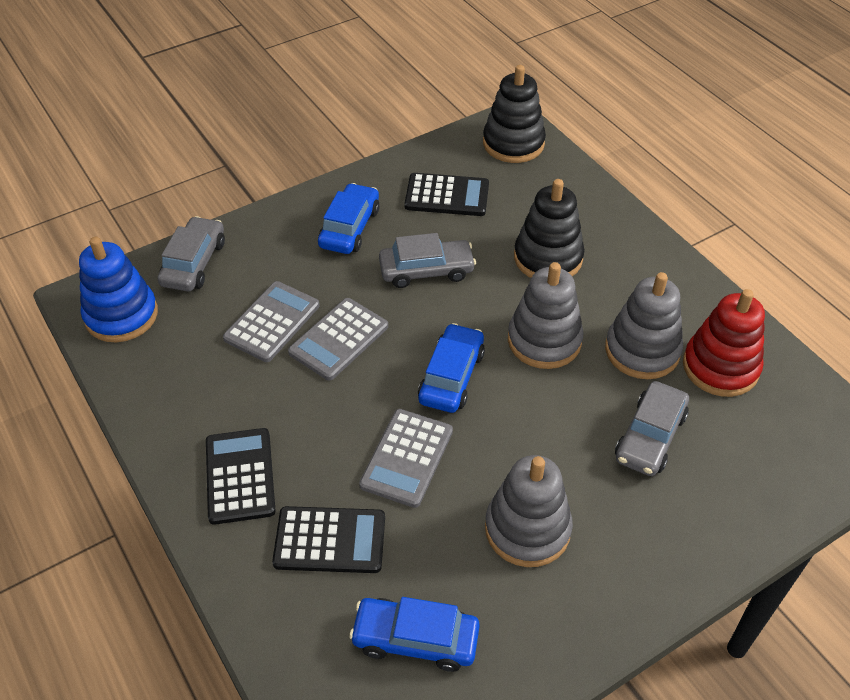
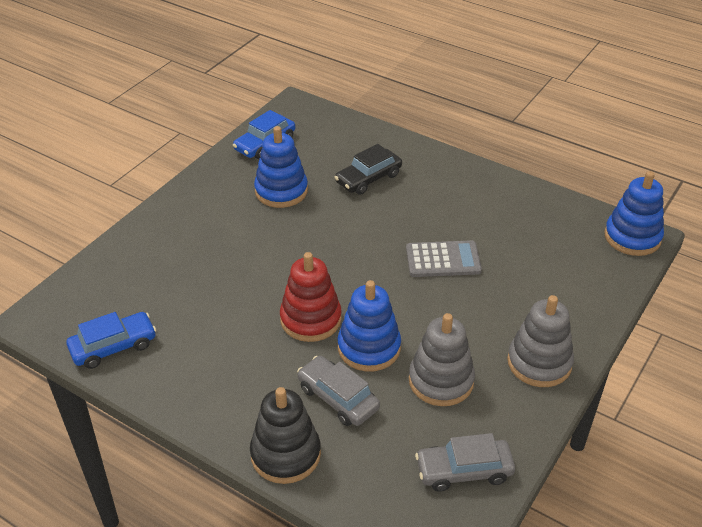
black calculator: [206,428,276,525] [272,506,385,573] [404,173,489,216] = 3 -> none = 0
black car: none = 0 -> [334,144,402,195] = 1
black stacking toy: [483,65,546,163] [514,179,585,278] = 2 -> [250,387,321,484] = 1
blue car: [318,183,379,254] [349,597,480,672] [418,323,485,413] = 3 -> [66,312,156,369] [233,110,295,159] = 2
blue stacking toy: [79,237,158,342] = 1 -> [254,126,308,208] [338,280,401,372] [604,171,664,256] = 3
grey calculator: [223,281,320,362] [288,298,388,381] [359,409,453,508] = 3 -> [406,240,482,277] = 1
grey car: [158,216,225,291] [379,233,476,288] [615,381,689,476] = 3 -> [297,356,380,426] [415,433,515,492] = 2
grey stacking toy: [485,455,573,567] [508,262,584,369] [605,272,683,379] = 3 -> [409,313,475,406] [507,295,574,387] = 2

